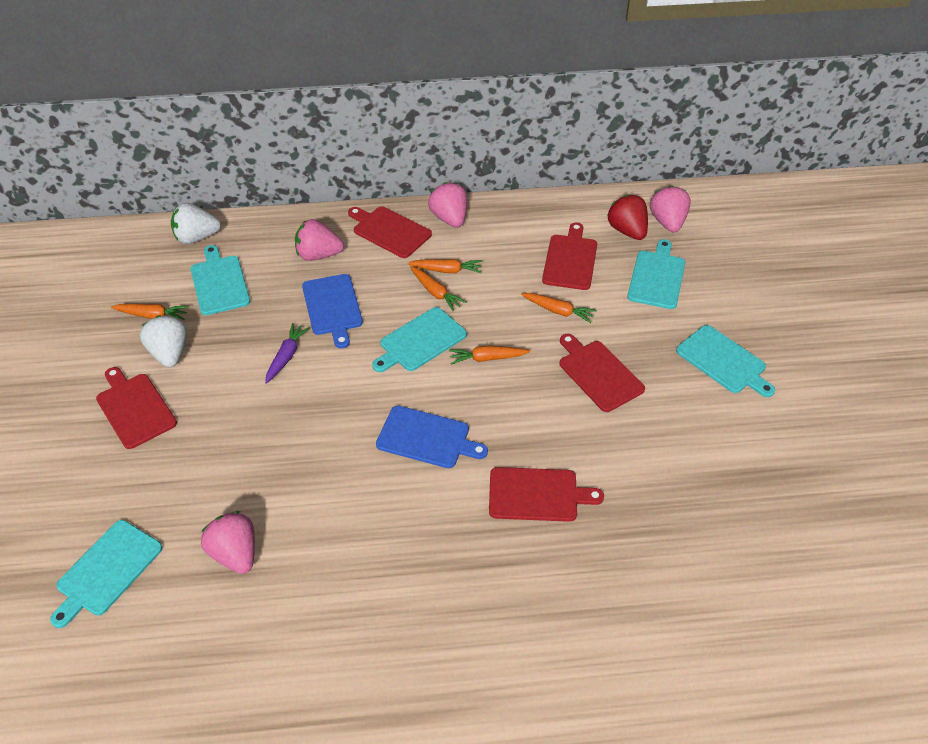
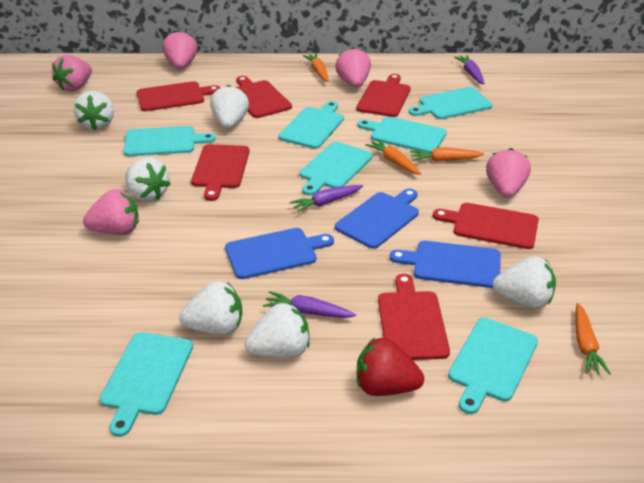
blue cutting board: [302,274,363,348] [376,406,488,468] = 2 -> [225,228,334,279] [335,189,419,249] [390,241,501,288] = 3
orange carrot: [111,304,189,320] [408,259,482,273] [410,266,466,311] [449,345,530,365] [521,293,597,323] = 5 -> [303,53,329,82] [365,139,421,175] [410,147,484,162] [576,303,611,375] = 4
pink strawberry: [201,511,255,574] [295,219,344,261] [428,182,467,228] [650,186,691,232] = 4 -> [52,55,92,92] [83,189,139,235] [162,31,197,69] [335,48,371,87] [486,148,531,198] = 5
purple carrot: [265,323,310,384] = 1 -> [263,291,356,318] [290,185,363,213] [454,55,485,84] = 3
red cutting board: [96,367,177,449] [348,206,432,258] [489,467,604,522] [542,223,597,290] [559,334,645,412] = 5 -> [137,81,220,111] [191,144,250,201] [235,76,292,118] [356,74,411,117] [378,274,450,360] [433,203,539,249] = 6
turquoise cutting board: [50,520,162,628] [191,245,250,315] [372,307,467,372] [627,239,685,309] [676,325,775,397] = 5 -> [100,332,193,437] [124,126,216,156] [279,101,344,149] [300,142,373,195] [358,116,447,153] [409,87,492,119] [448,318,538,414] = 7
white strawberry: [140,316,187,367] [171,203,221,244] = 2 -> [74,91,114,130] [125,157,171,202] [179,281,242,335] [210,85,249,128] [245,303,310,358] [493,256,556,309] = 6

